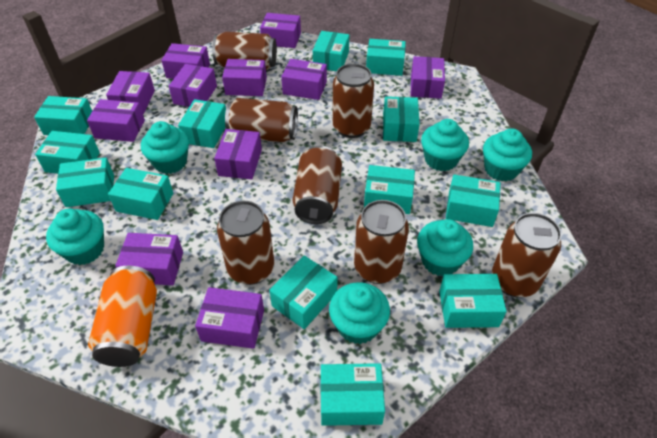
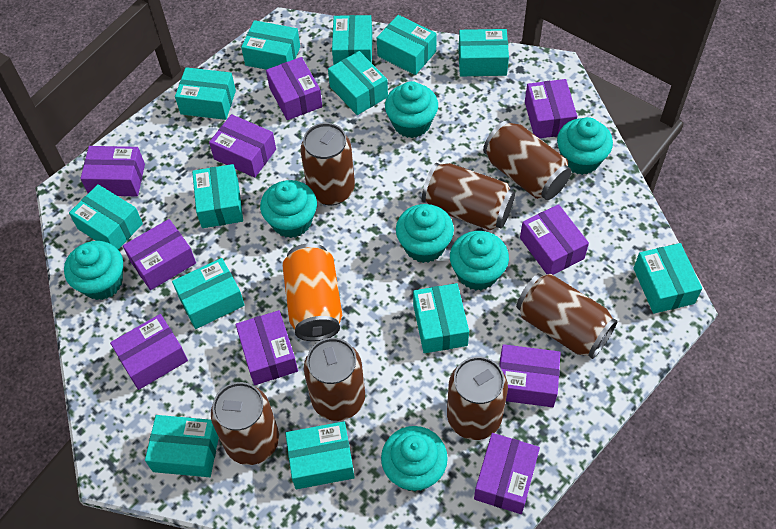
purple box: [87,99,145,142] [106,71,155,114] [115,233,183,285] [161,43,210,79] [169,64,217,107] [195,287,264,349] [214,129,262,179] [222,59,267,96] [260,13,301,48] [281,59,327,100] [410,56,445,99] = 11 -> [81,146,145,196] [110,314,188,390] [123,219,196,290] [209,114,276,178] [236,310,298,385] [266,57,323,120] [474,433,540,514] [499,344,561,407] [520,204,589,275] [525,79,577,138] = 10
turquoise cupcake: [46,208,104,265] [141,121,189,174] [329,282,390,344] [417,219,473,276] [421,119,469,171] [483,128,532,181] = 6 -> [64,241,123,300] [260,180,317,238] [381,426,448,492] [385,81,438,138] [396,204,454,263] [450,231,509,290] [557,117,613,175] = 7

